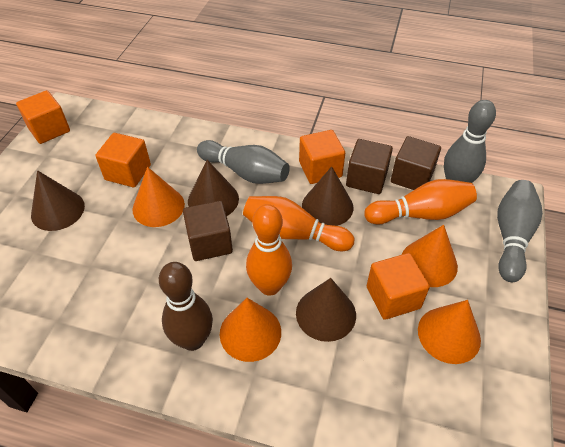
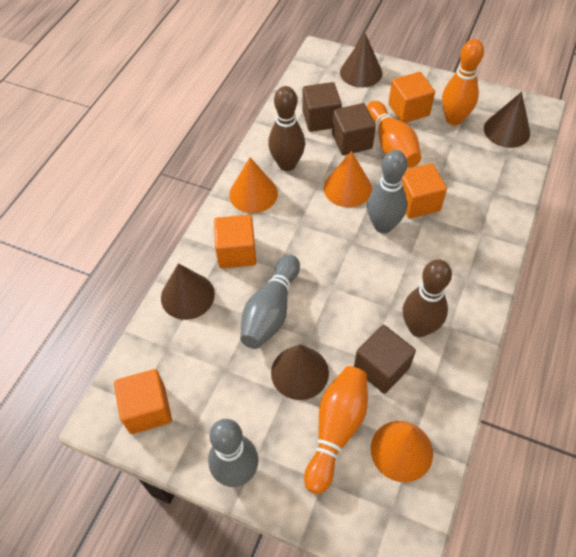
brown bowling pin: [159,262,213,351] = 1 -> [268,86,305,171] [403,260,452,337] = 2
orange cone: [132,167,185,227] [220,298,281,362] [402,225,458,287] [418,300,481,364] = 4 -> [229,157,278,213] [324,151,372,207] [371,421,433,482] = 3

